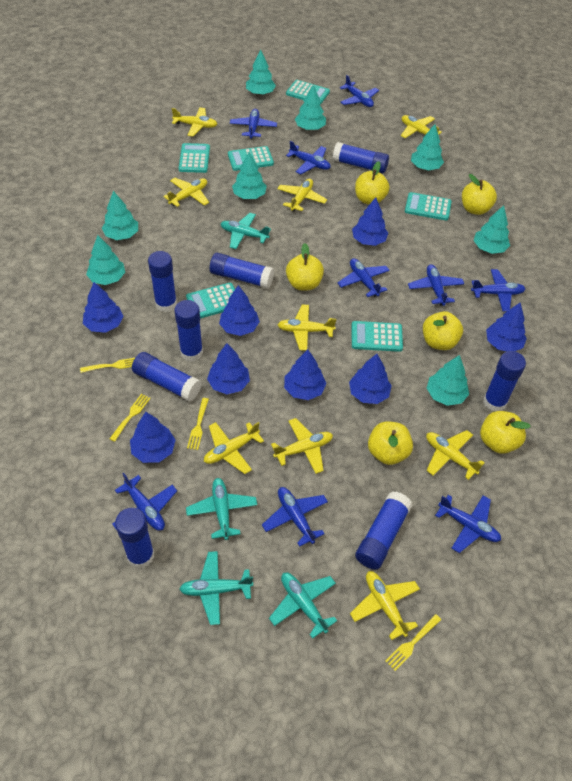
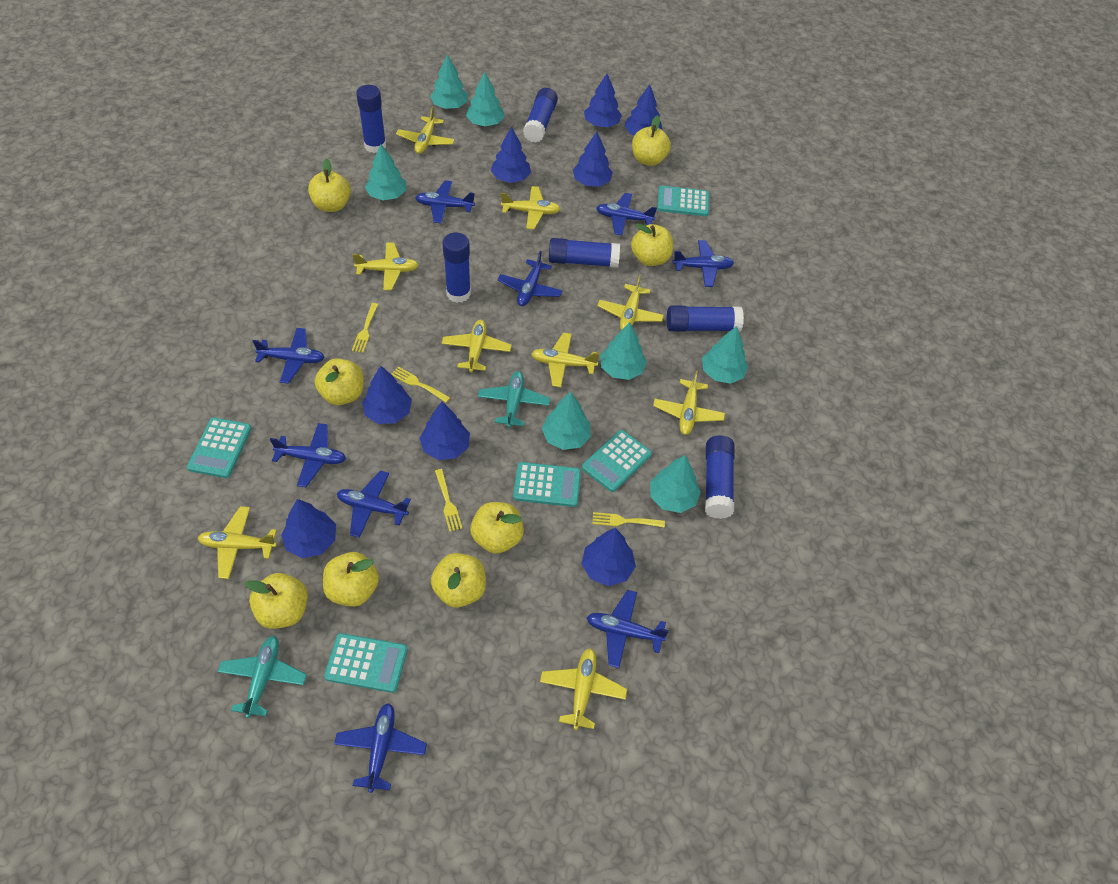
blue glue stick: [115,508,154,569] [132,352,201,402] [148,251,177,312] [174,300,203,361] [210,253,274,289] [333,142,389,174] [355,491,412,570] [483,351,526,411] = 8 -> [356,85,386,153] [443,233,471,303] [523,88,558,143] [549,238,620,268] [667,306,744,332] [705,435,735,519] = 6
turquoise calculator: [179,143,210,173] [186,283,235,318] [228,146,274,171] [286,80,330,104] [352,321,403,352] [405,192,452,221] = 6 -> [187,417,252,478] [324,633,408,693] [513,462,581,507] [582,430,652,492] [657,186,709,216] = 5
turquoise plane: [180,551,253,625] [186,478,257,540] [221,213,271,249] [269,573,337,639] = 4 -> [217,636,307,718] [478,371,550,428] = 2
turquoise tree: [86,235,125,285] [102,191,138,240] [232,152,267,199] [246,49,276,95] [295,85,326,130] [411,124,444,171] [427,355,469,406] [474,205,510,254] = 8 -> [365,144,406,200] [430,54,468,109] [466,72,505,126] [542,392,591,450] [600,322,647,380] [650,455,701,513] [702,326,748,384] = 7
yellow apple: [286,243,324,291] [355,161,389,205] [368,421,413,465] [423,311,463,350] [462,174,497,215] [480,411,531,454] = 6 -> [245,573,308,629] [308,158,351,212] [315,358,364,405] [323,552,379,607] [431,553,486,608] [470,502,524,554] [631,223,673,266] [632,115,671,166] = 8

